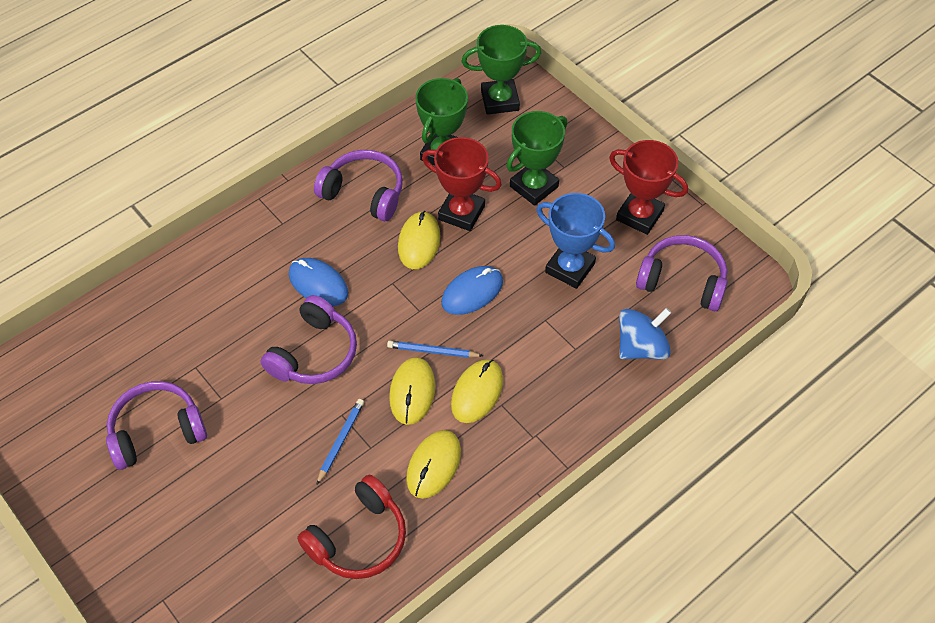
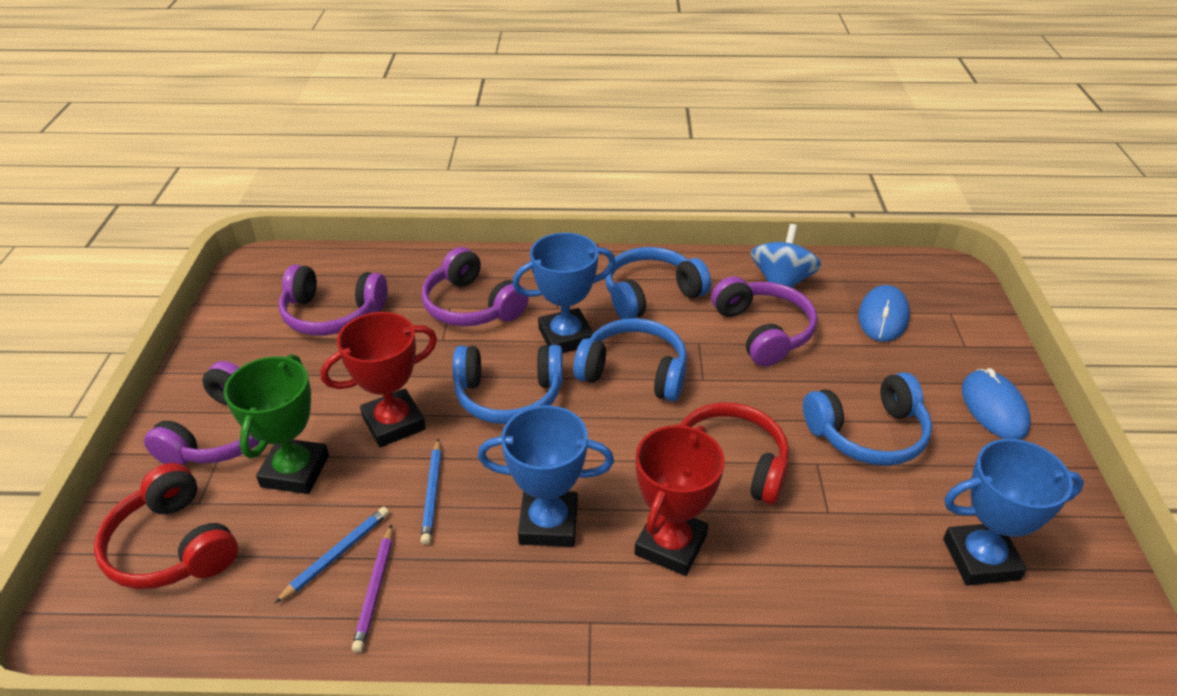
blue headphones: none = 0 -> [453,345,563,424] [573,318,687,401] [605,247,711,319] [803,372,932,466] = 4
blue trophy: [536,193,615,289] = 1 -> [478,405,614,547] [512,233,616,353] [943,439,1084,585] = 3
green trophy: [415,78,468,165] [462,25,541,115] [506,111,567,206] = 3 -> [223,354,329,494] = 1
purple pencil: none = 0 -> [352,524,392,653] = 1
red headphones: [297,475,406,579] = 1 -> [94,463,238,589] [679,403,789,505] = 2
yellow mouse: [389,357,435,425] [398,211,441,269] [406,430,461,499] [451,359,503,423] = 4 -> none = 0

